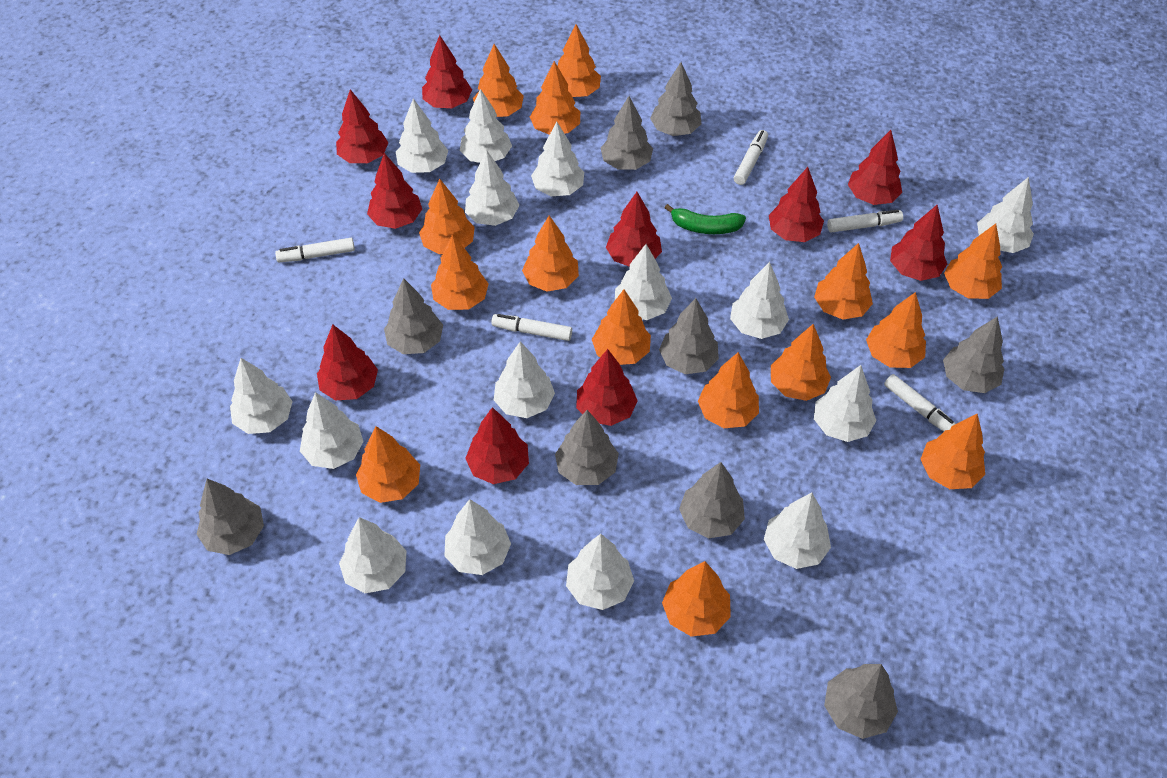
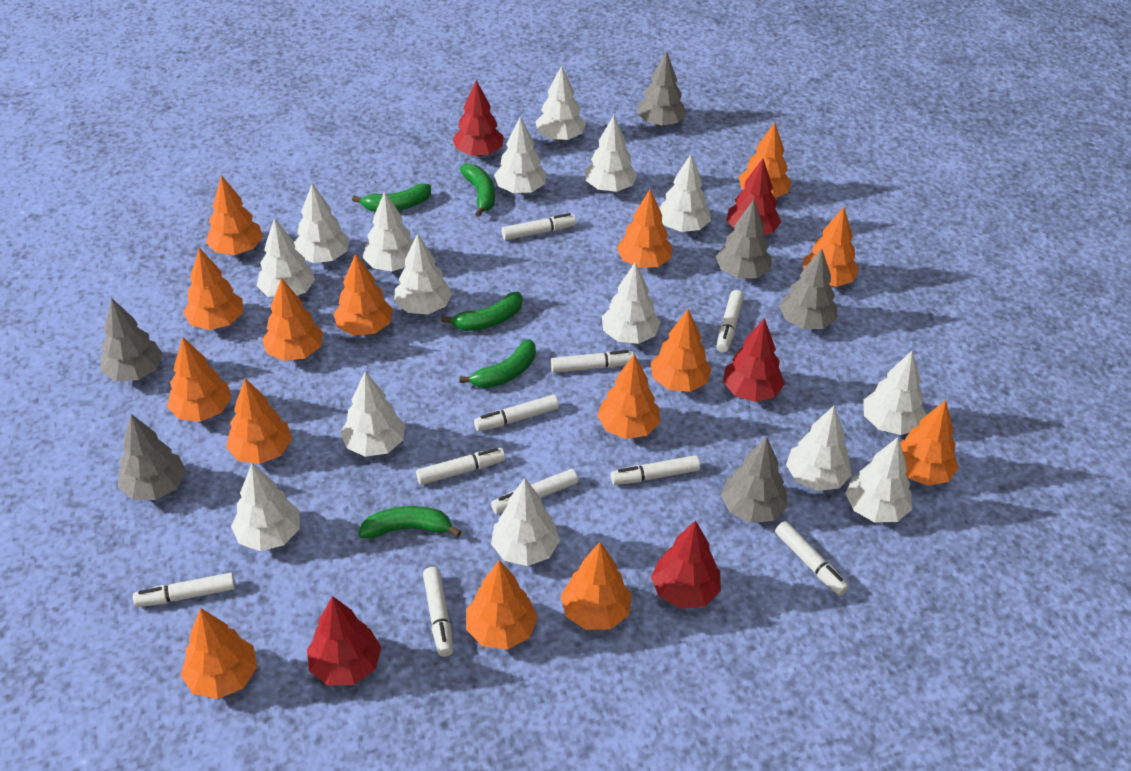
green banana: [665,204,746,234] = 1 -> [352,183,431,212] [359,506,462,539] [441,292,523,331] [460,164,495,217] [460,339,536,388] = 5
grey tree: [197,479,264,555] [384,278,443,354] [555,410,619,485] [601,96,653,170] [650,62,701,136] [659,298,719,374] [679,462,745,538] [824,664,898,739] [943,316,1005,393] = 9 -> [100,298,163,382] [118,414,186,500] [637,51,686,127] [716,200,772,278] [721,437,788,523] [779,249,837,329] = 6
red tree: [317,325,378,401] [336,89,389,163] [367,153,422,229] [422,35,472,108] [465,407,529,484] [576,349,638,426] [606,192,662,267] [769,167,824,242] [848,130,902,205] [890,205,947,281] = 10 -> [307,596,381,686] [453,80,504,156] [651,520,721,608] [723,318,785,402] [726,159,781,235] = 5
white marker: [275,238,355,262] [491,314,572,341] [734,130,768,185] [827,210,903,233] [884,374,956,432] = 5 -> [133,573,235,607] [416,448,505,485] [423,567,453,657] [474,395,559,431] [491,469,578,514] [502,213,576,240] [550,350,634,373] [611,455,700,485] [716,290,744,352] [775,521,849,596] = 10

